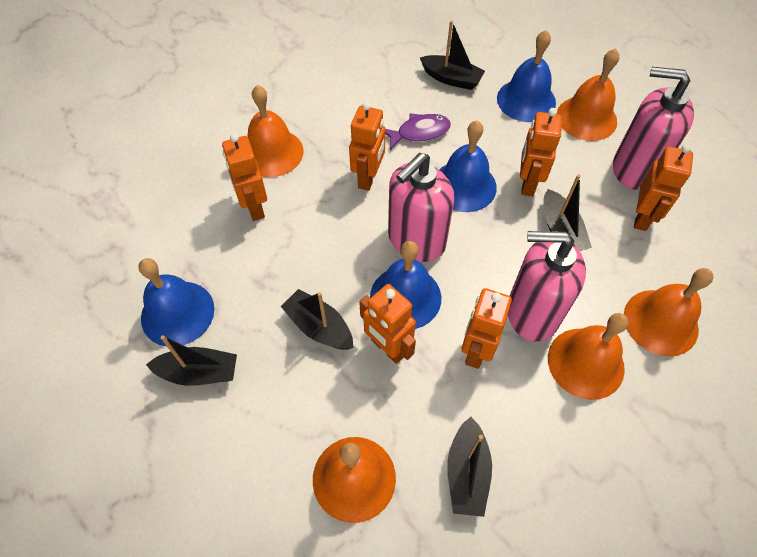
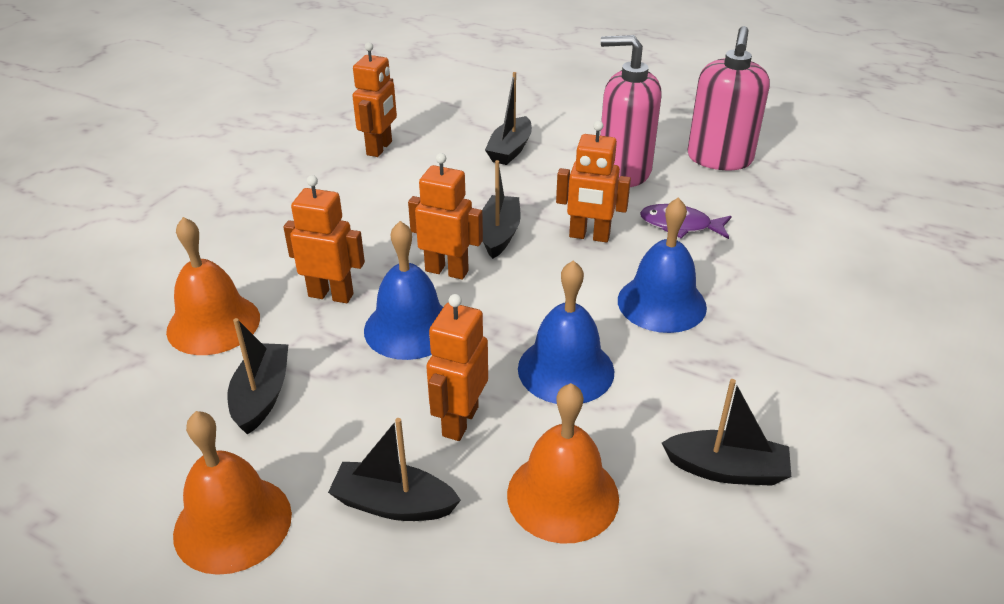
blue bell: [138,258,214,346] [370,241,441,329] [439,121,497,212] [497,30,556,122] = 4 -> [364,221,443,360] [518,260,614,404] [618,197,707,333] = 3
orange bell: [248,85,303,177] [313,437,396,523] [548,313,628,400] [557,48,619,141] [624,268,714,357] = 5 -> [166,217,260,355] [173,411,292,575] [507,383,619,544] = 3
orange robot: [222,133,267,221] [349,102,385,191] [359,284,416,364] [461,288,512,369] [520,108,562,196] [634,144,693,231] = 6 -> [283,175,365,303] [353,42,397,157] [408,153,483,280] [426,294,488,441] [556,121,631,243] = 5
pink soap dispenser: [388,153,454,262] [508,231,586,342] [613,67,694,190] = 3 -> [600,35,662,187] [688,26,770,170] = 2

